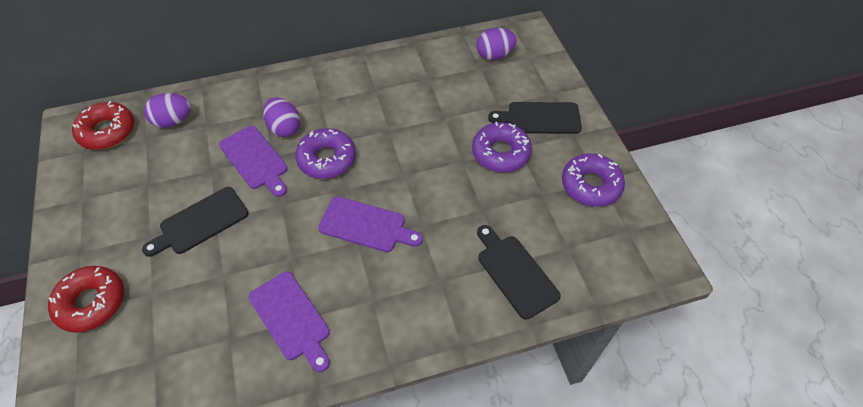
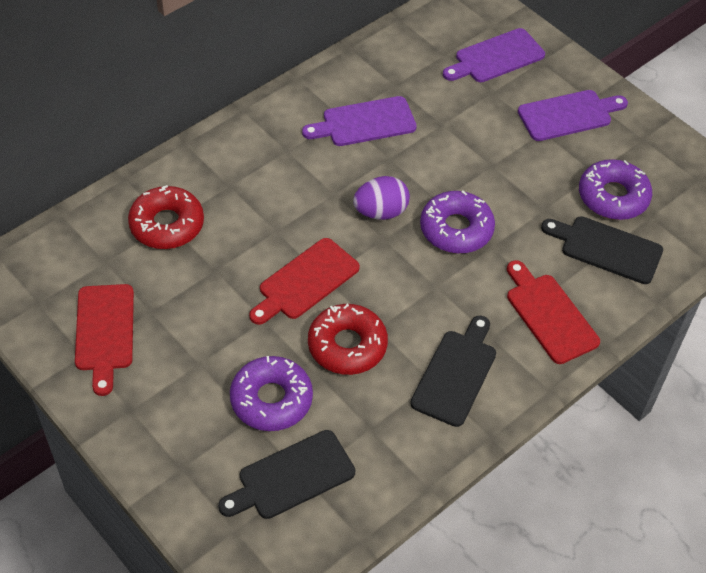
purple egg: [144,93,191,128] [263,97,300,137] [476,28,517,60] = 3 -> [353,176,410,220] = 1
red cutting board: none = 0 -> [75,284,134,396] [249,238,360,325] [507,260,600,364] = 3

